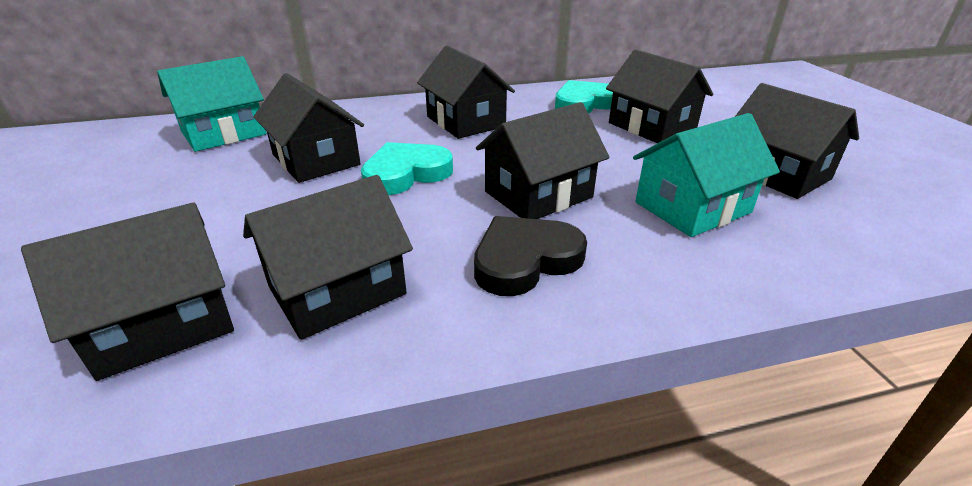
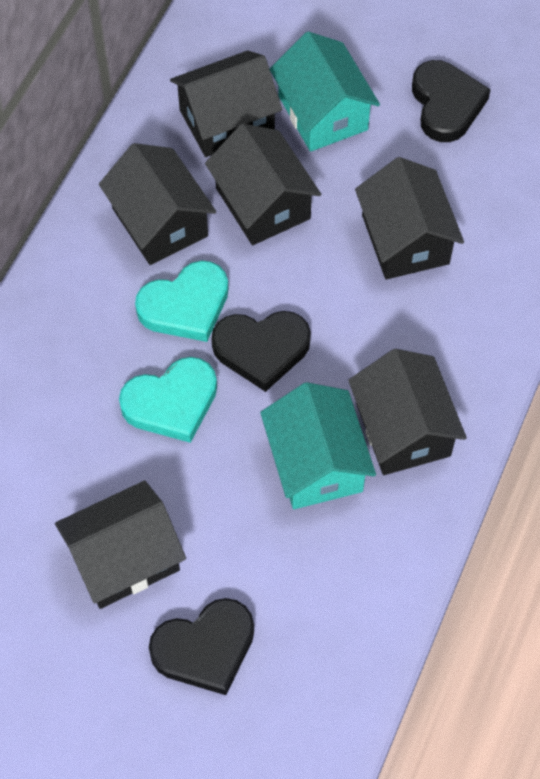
black heart: [474,216,587,296] = 1 -> [149,598,254,695] [212,311,311,392] [412,60,491,142] = 3
black house: [21,203,234,381] [243,175,413,340] [253,73,364,183] [417,46,515,139] [476,102,610,219] [606,50,713,143] [735,83,859,199] = 7 -> [55,481,186,609] [99,143,216,265] [170,50,282,157] [205,124,321,245] [348,349,467,475] [355,157,464,279] = 6

